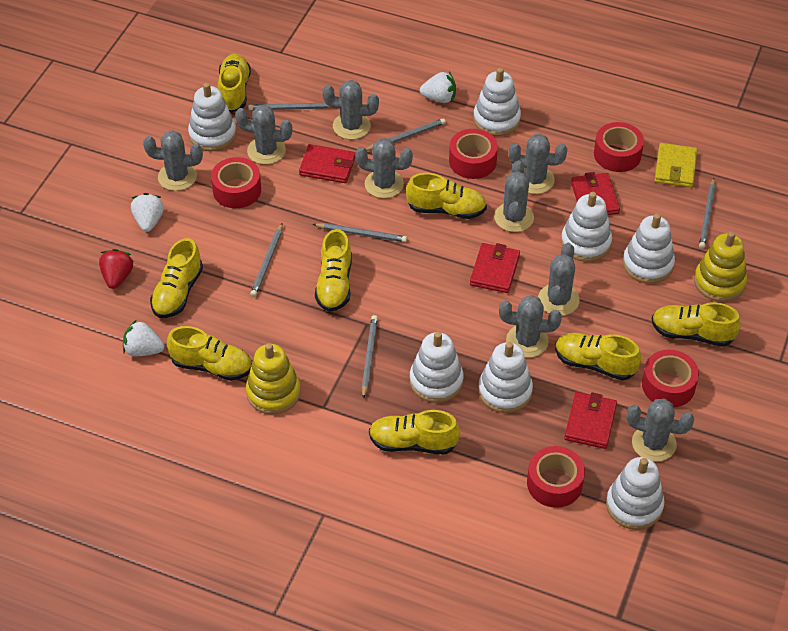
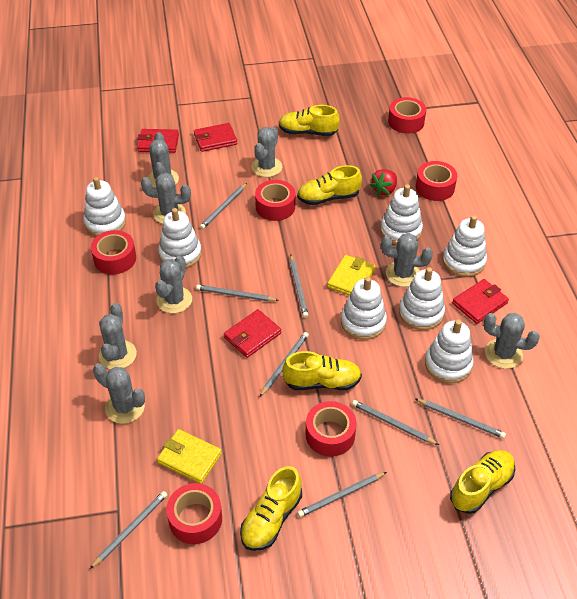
grey cactus: [143,130,203,191] [235,105,292,165] [322,80,379,140] [355,138,413,198] [494,161,534,232] [499,295,562,358] [509,134,567,194] [538,243,580,316] [626,398,694,462] = 9 -> [93,363,145,424] [99,303,137,369] [141,173,191,224] [148,132,179,188] [155,256,192,313] [252,126,282,177] [381,233,433,287] [483,313,540,369] = 8
grey pencil: [248,103,332,110] [250,223,283,297] [313,223,407,242] [362,315,378,399] [366,118,446,151] [699,178,715,249] = 6 -> [90,491,167,569] [196,285,279,301] [200,183,247,229] [260,332,309,397] [290,254,308,318] [297,472,387,517] [352,400,439,445] [416,399,506,439] = 8
red tape: [211,157,261,208] [449,129,498,179] [527,446,585,508] [594,122,644,172] [642,350,699,407] = 5 -> [91,230,136,274] [166,483,222,544] [255,180,295,221] [305,401,357,457] [388,97,426,134] [416,161,457,201] = 6
white strawberry: [123,319,164,356] [131,193,164,232] [420,72,456,103] = 3 -> none = 0
yellow shoe: [150,238,203,318] [167,326,252,381] [218,54,251,112] [315,229,352,312] [369,410,460,454] [406,173,487,219] [555,333,641,380] [652,302,741,347] = 8 -> [240,466,302,551] [279,105,340,136] [282,351,362,390] [297,165,362,205] [450,450,515,514] = 5
yellow stacking toy: [246,343,301,415] [694,231,747,302] = 2 -> none = 0
yellow wallet: [655,143,697,187] = 1 -> [157,429,222,484] [327,255,375,296] = 2

